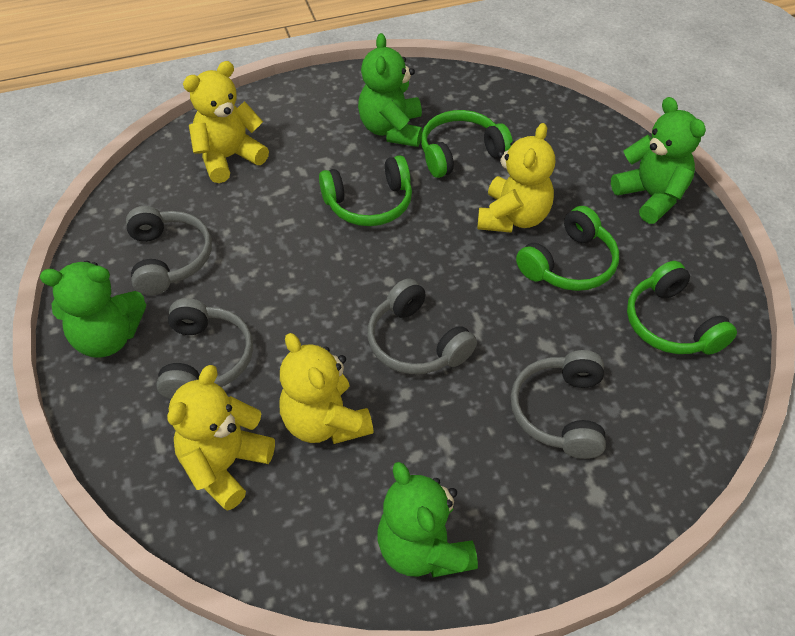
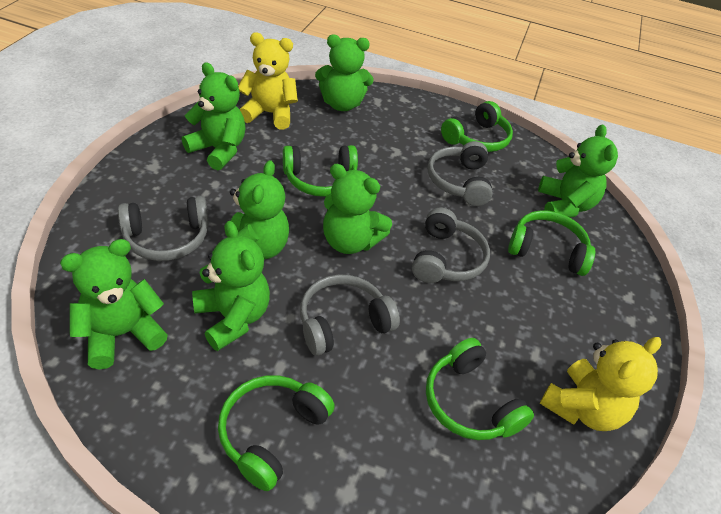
green headphones: [319,155,412,226] [421,110,513,178] [516,206,619,291] [627,261,737,355] = 4 -> [218,375,335,491] [283,145,358,197] [426,338,534,440] [441,101,513,152] [508,210,595,276] = 5
green teddy bear: [40,261,146,358] [358,33,422,147] [377,462,478,577] [611,97,706,224] = 4 -> [60,239,168,370] [182,62,245,170] [192,221,270,351] [230,160,289,259] [315,35,374,111] [323,164,392,254] [538,124,618,218] = 7
yellow teddy bear: [167,365,275,511] [183,61,269,183] [279,333,374,444] [477,123,555,233] = 4 -> [238,33,298,129] [540,337,661,431] = 2

